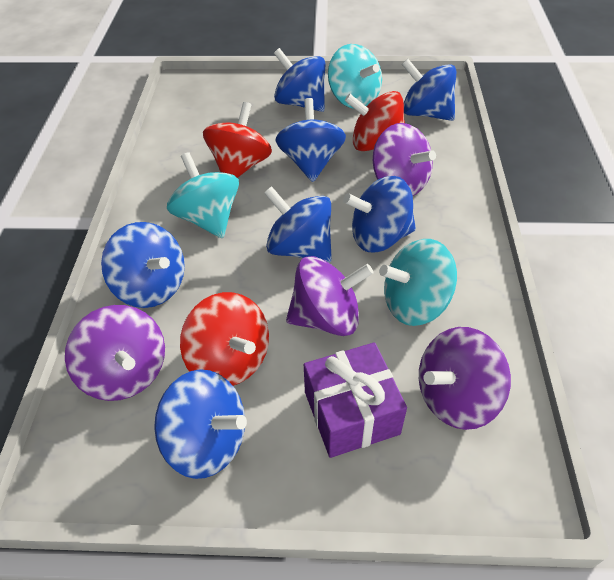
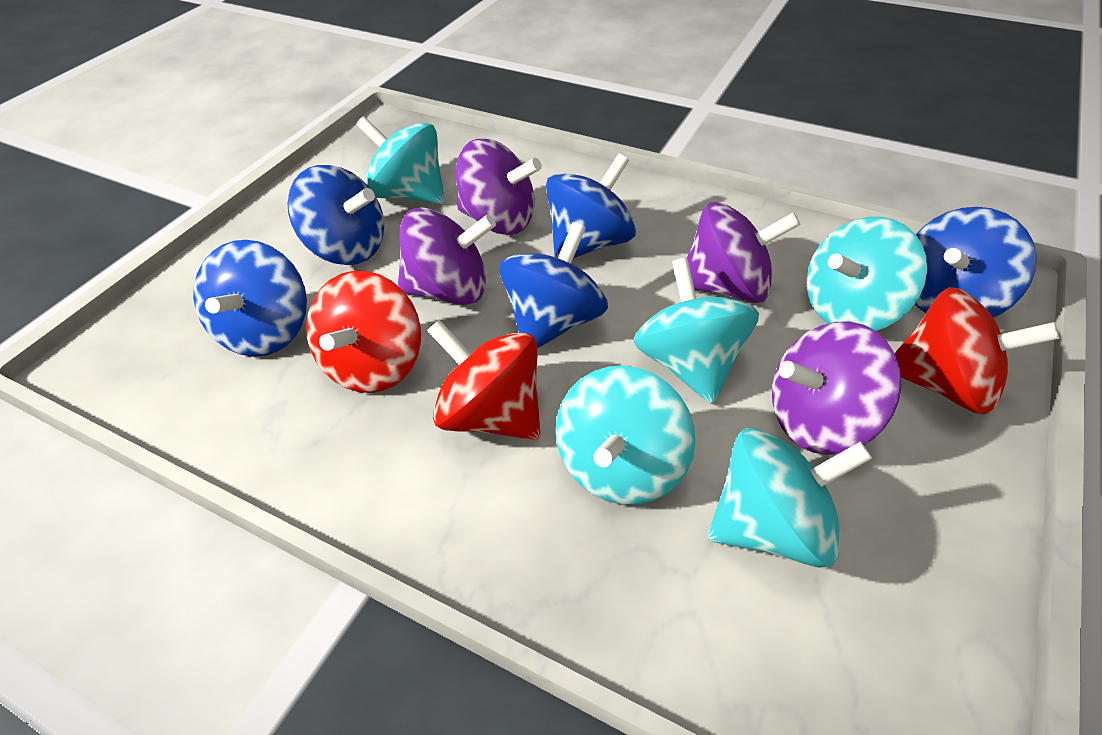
blue spinning top: [101,222,185,308] [154,369,247,479] [264,186,332,263] [274,48,325,112] [275,98,346,182] [343,176,416,253] [402,59,456,121] = 7 -> [193,240,307,357] [287,165,384,265] [499,222,608,349] [546,153,636,258] [915,207,1037,317] = 5
purple gift: [304,342,407,458] = 1 -> none = 0
turquoise spinning top: [167,152,239,238] [328,44,382,109] [379,239,457,326] = 3 -> [356,116,445,204] [555,366,695,505] [634,258,759,404] [708,428,872,568] [807,217,927,331] = 5

